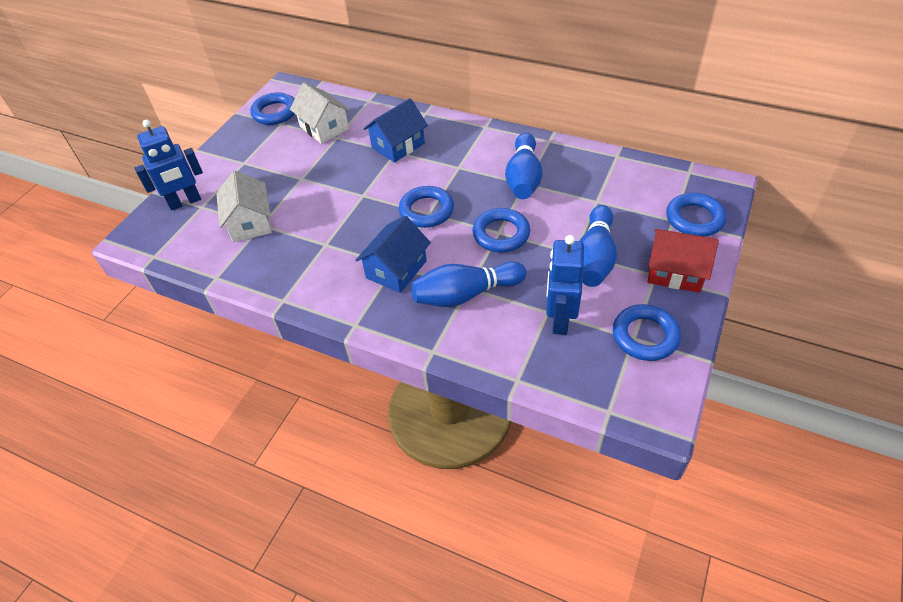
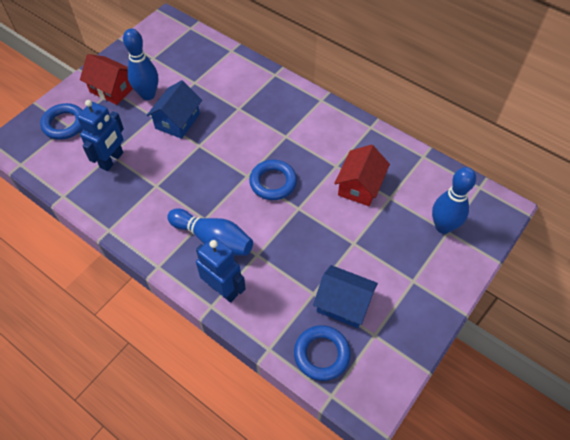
blue ring: [250,92,295,125] [399,186,454,228] [472,208,530,252] [613,304,681,361] [666,193,727,237] = 5 -> [40,103,83,140] [249,160,297,200] [294,325,351,381] = 3
red house: [648,229,719,293] = 1 -> [80,54,133,105] [334,145,390,206] = 2
white house: [216,170,272,242] [290,82,350,144] = 2 -> none = 0

